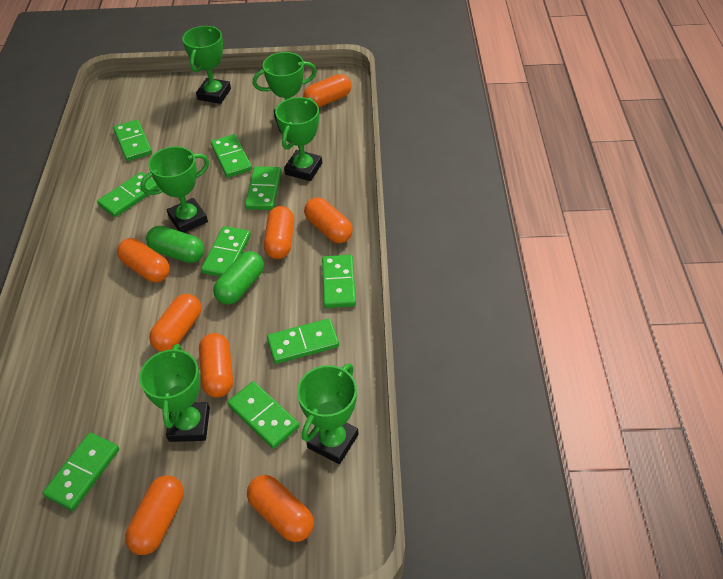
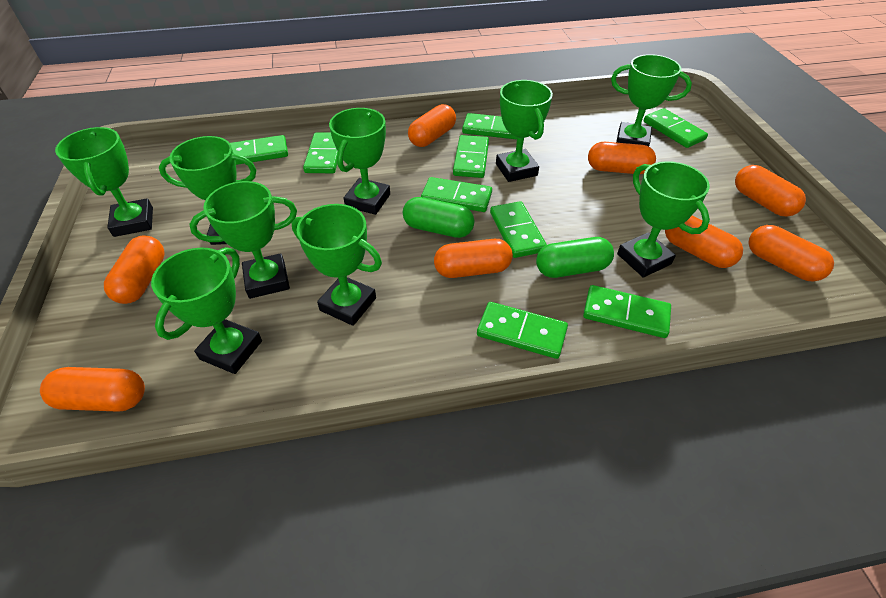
green trophy: [139,344,210,442] [140,146,209,233] [182,26,231,104] [253,52,317,133] [275,97,322,181] [297,364,359,464] = 6 -> [55,127,153,237] [151,247,262,374] [159,136,256,245] [190,181,297,299] [292,204,382,326] [329,108,390,215] [496,80,553,182] [611,54,692,146] [617,161,710,278] = 9

